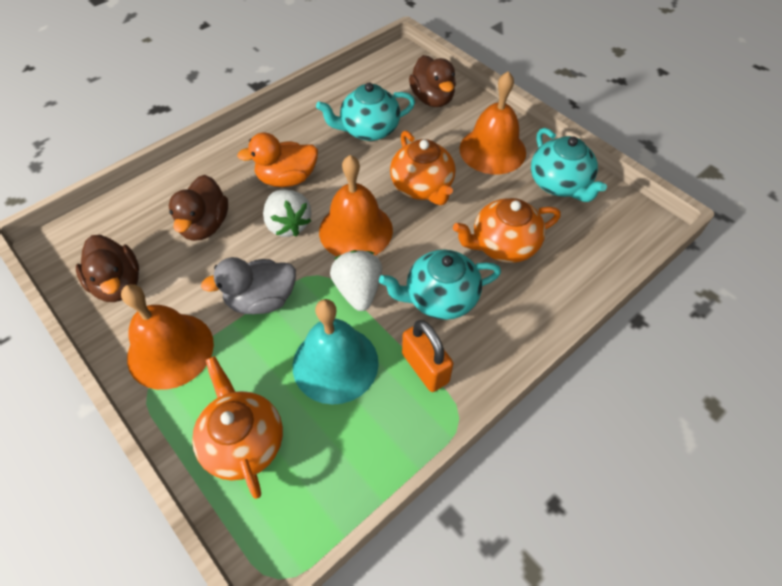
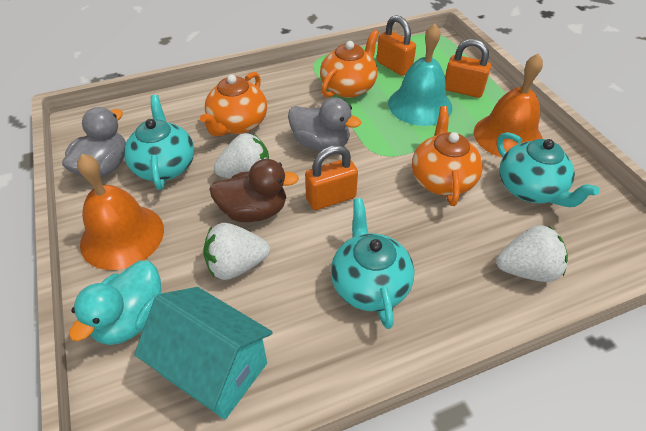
brown duck: [76,235,139,302] [169,175,228,241] [409,55,456,107] = 3 -> [209,159,299,222] = 1
grey duck: [201,257,296,314] = 1 -> [62,107,126,178] [288,98,361,151] = 2
orange bell: [121,284,214,390] [319,155,393,257] [459,71,526,174] = 3 -> [77,154,164,270] [474,53,543,158] = 2
orange duck: [237,132,318,187] = 1 -> none = 0
orange padlock: [402,320,453,392] = 1 -> [305,145,358,210] [377,15,416,76] [445,39,491,98] = 3
turquoise duck: none = 0 -> [69,260,162,345] = 1
turquoise house: none = 0 -> [134,287,273,420] = 1
white strawberry: [263,189,311,237] [330,250,382,311] = 2 -> [203,223,270,280] [214,133,269,179] [496,225,568,282] = 3

